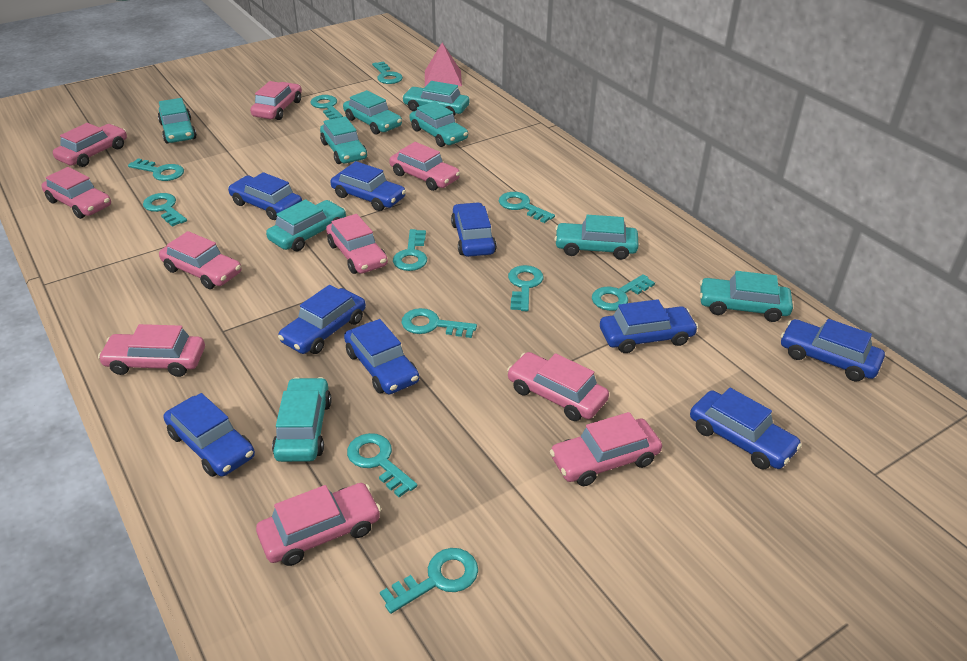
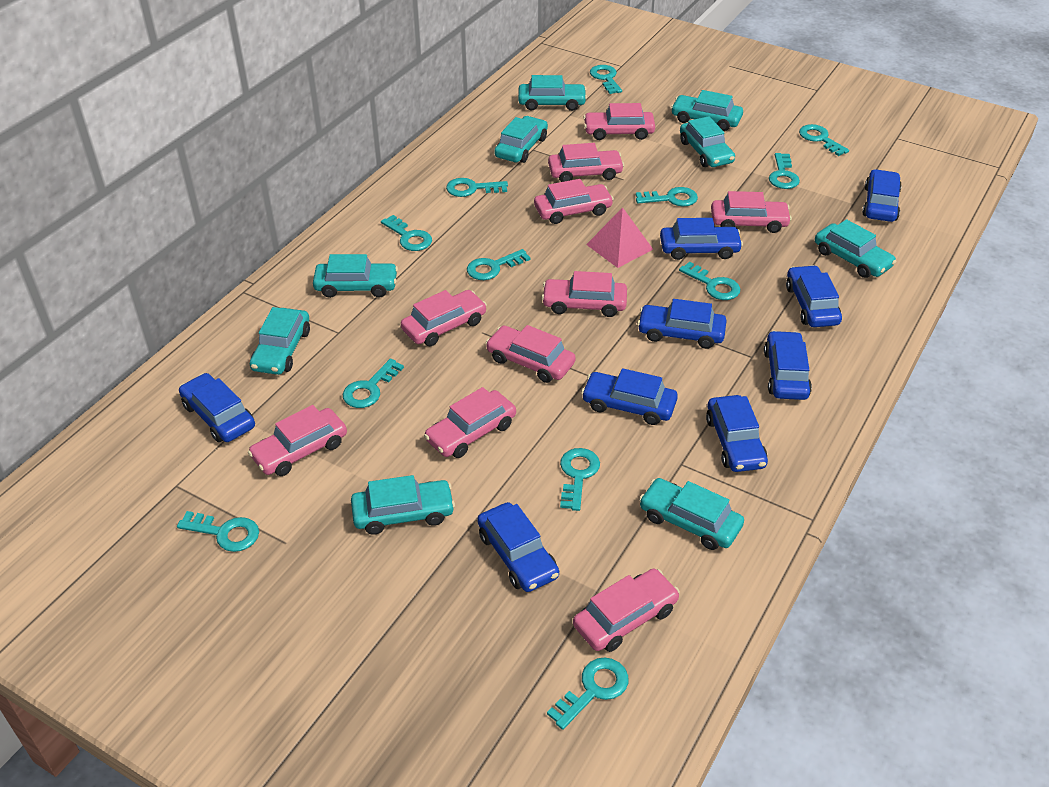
turquoise key: [128,158,184,181] [143,193,187,227] [311,95,343,120] [347,433,417,497] [372,61,403,84] [380,548,478,614] [393,229,427,271] [402,308,477,338] [499,192,555,223] [508,265,543,311] [592,274,655,311] = 11 -> [177,511,259,552] [343,358,404,408] [381,215,432,251] [446,178,508,197] [467,249,530,280] [547,657,629,730] [560,448,600,511] [590,65,622,94] [636,187,698,206] [679,261,740,300] [769,153,800,189] [799,124,849,156] = 12

